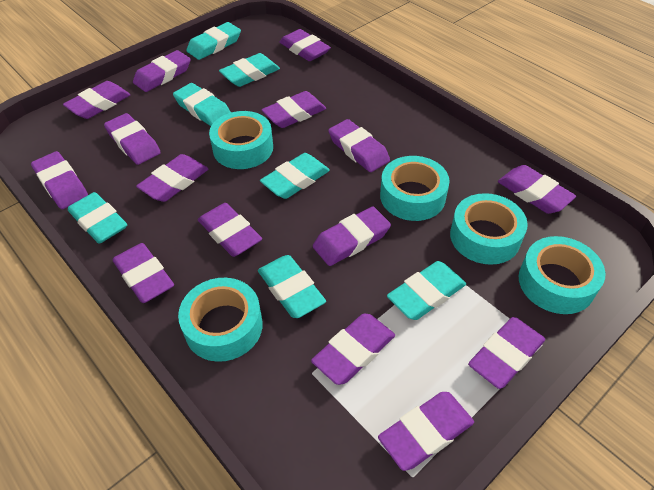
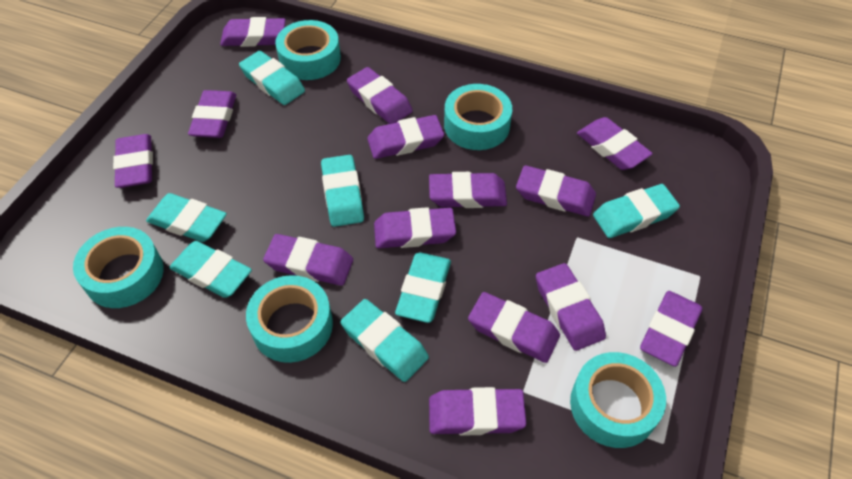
purple eraser: [31,151,88,209] [63,81,131,119] [104,113,161,165] [113,243,174,303] [133,50,191,92] [136,154,208,202] [198,203,262,257] [261,91,326,128] [279,29,331,61] [311,314,395,385] [313,207,391,266] [328,119,390,172] [378,392,474,471] [468,317,545,389] [498,165,576,214] = 15 -> [113,134,153,188] [188,90,236,138] [220,17,286,47] [263,234,353,286] [347,67,413,124] [367,115,444,159] [374,207,456,248] [429,172,507,208] [429,387,526,435] [468,292,560,363] [516,165,596,217] [536,263,606,351] [577,117,653,170] [640,291,703,367] = 14

